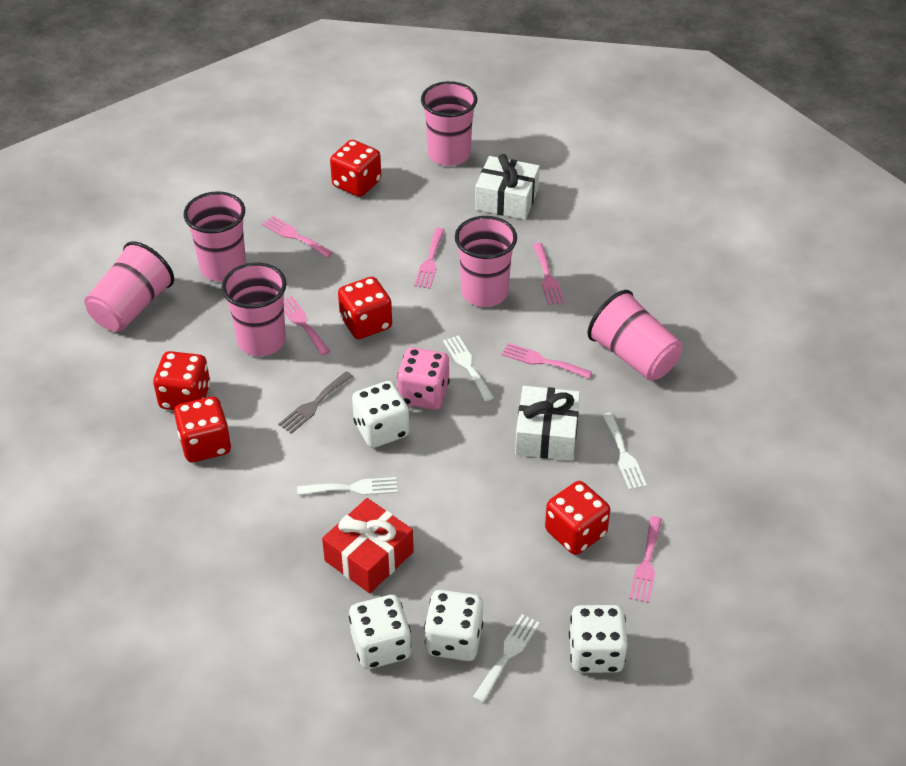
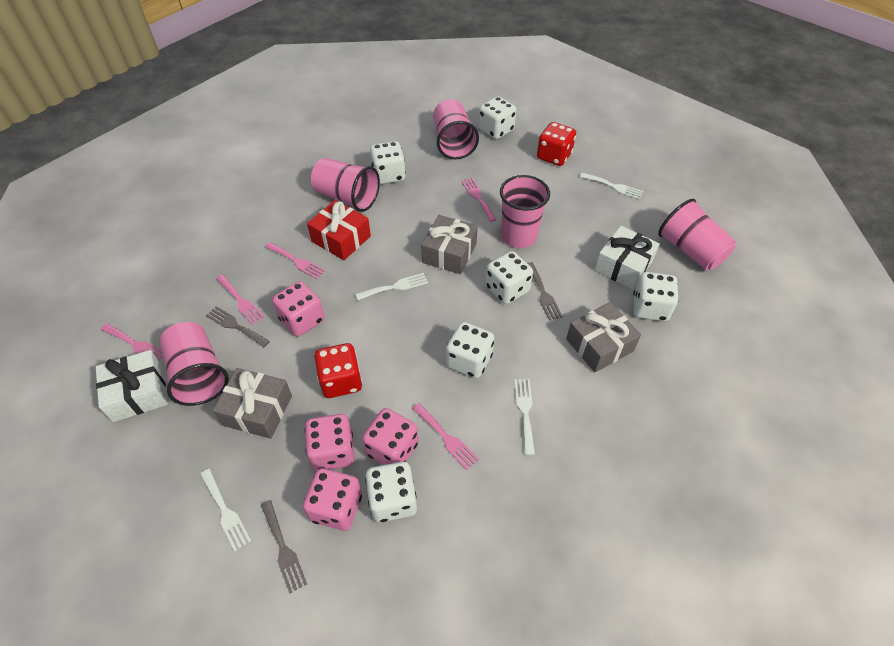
grey fork: [278,371,353,434] = 1 -> [206,306,270,347] [261,500,307,593] [527,262,563,321] = 3
grey gift: none = 0 -> [213,368,292,439] [421,215,478,274] [566,302,641,372] = 3
pink cup: [84,242,174,332] [184,191,246,282] [221,263,287,356] [421,81,477,166] [455,216,517,307] [588,290,682,381] = 6 -> [160,322,229,406] [311,158,380,212] [433,99,479,159] [500,175,550,248] [658,199,736,270] = 5
pink dice: [397,347,450,410] = 1 -> [272,281,324,337] [303,468,362,531] [305,414,355,471] [362,408,419,465] = 4
pink fork: [262,216,333,258] [284,296,331,356] [414,228,445,289] [502,343,592,379] [533,243,565,305] [629,516,662,603] = 6 -> [101,324,163,361] [216,275,264,325] [265,242,325,279] [412,403,479,470] [461,178,497,222] = 5
red dice: [153,351,210,410] [174,396,231,462] [330,140,381,197] [338,277,392,339] [545,481,610,555] = 5 -> [314,343,362,398] [537,122,576,166] = 2
white dice: [349,595,411,669] [352,381,409,448] [424,590,483,661] [569,605,628,673] = 4 -> [365,462,417,522] [370,141,406,184] [446,322,494,378] [478,96,516,139] [486,251,533,304] [633,272,679,321] = 6

